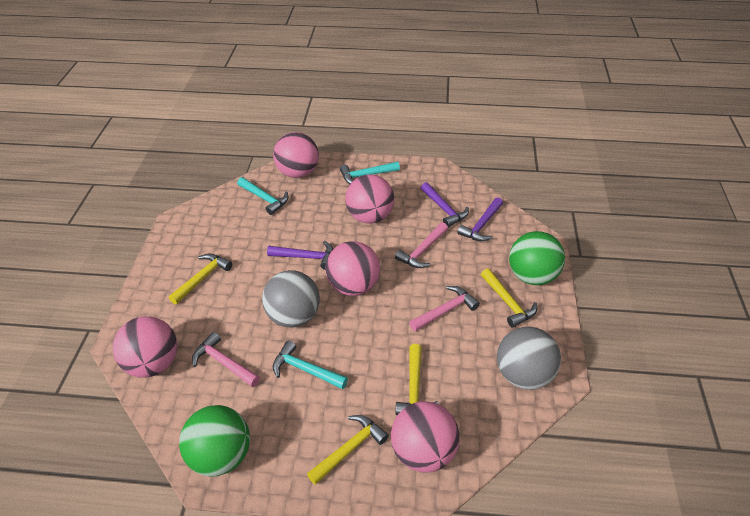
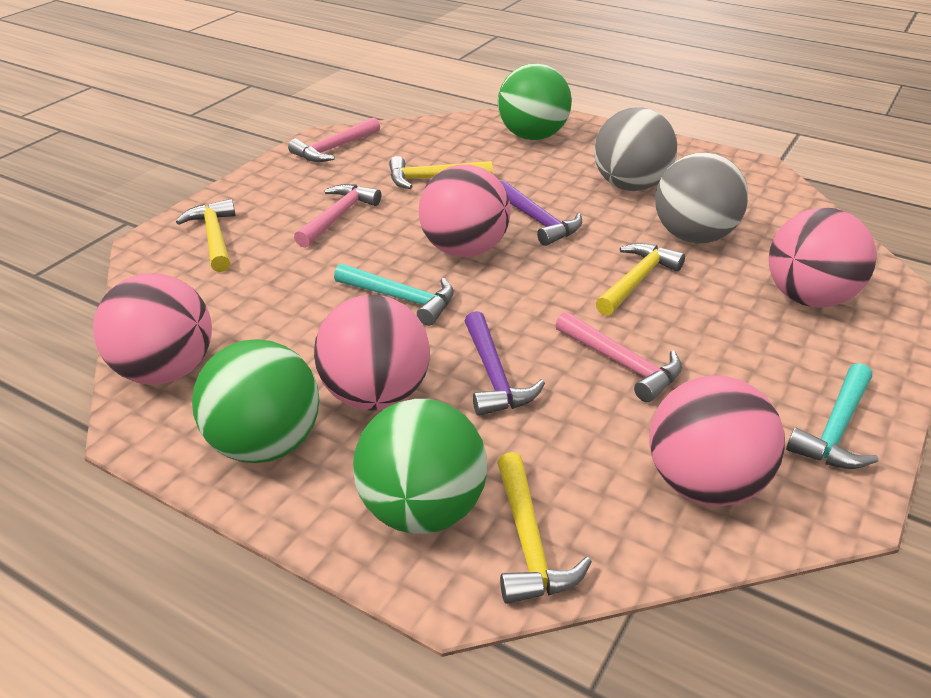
green ball: [179,405,250,477] [509,231,565,285] = 2 -> [192,339,319,463] [353,399,487,534] [498,64,572,140] = 3
purple hammer: [267,241,333,270] [421,182,469,227] [457,198,503,241] = 3 -> [465,311,545,416] [500,180,582,246] = 2
turquoise hammer: [237,177,289,215] [273,340,348,389] [340,162,400,184] = 3 -> [334,263,454,326] [786,363,878,469] = 2

